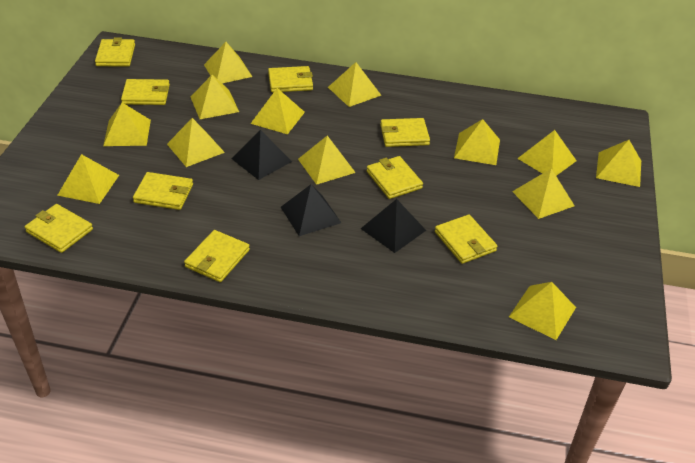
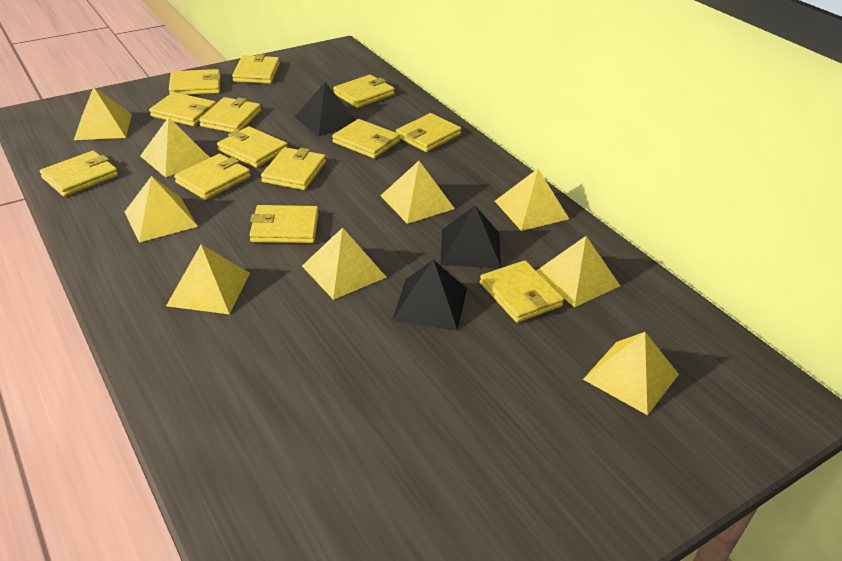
yellow pyramid: [57,154,119,204] [103,103,151,146] [167,118,225,167] [191,75,239,119] [204,42,252,83] [251,88,305,134] [298,136,356,185] [328,62,381,107] [454,119,500,165] [509,282,576,340] [512,169,575,219] [517,130,577,176] [596,140,641,187] = 13 -> [74,87,132,140] [125,176,198,243] [140,117,210,178] [166,244,250,314] [302,227,387,300] [380,161,455,224] [495,169,569,231] [536,236,620,307] [583,332,679,415] = 9
yellow wallet: [25,204,93,253] [95,37,135,67] [121,79,170,105] [133,172,193,210] [184,230,250,282] [268,66,313,92] [366,156,423,199] [380,118,430,147] [435,215,497,264] = 9 -> [40,151,118,197] [149,92,216,126] [169,69,221,95] [174,153,251,200] [199,97,261,132] [217,126,287,168] [232,54,280,84] [249,205,319,243] [261,147,326,190] [332,119,400,158] [333,75,395,108] [396,113,461,152] [480,261,564,323] = 13

